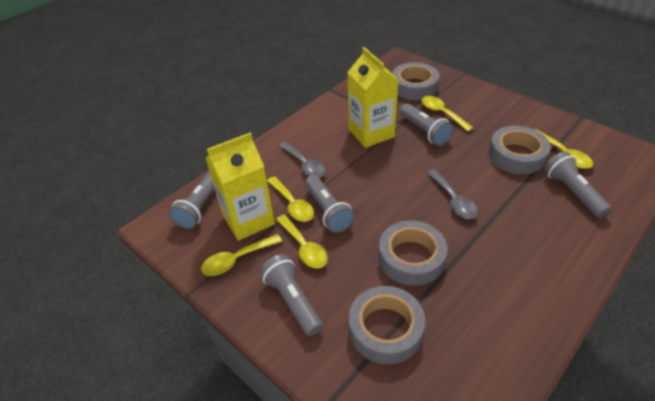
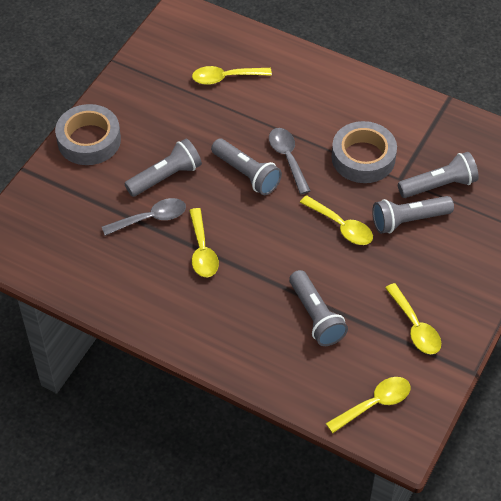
grey tape: [349,286,425,364] [379,221,448,286] [392,62,439,100] [489,126,551,174] = 4 -> [55,104,121,165] [331,121,397,183] = 2
yellow carton: [206,133,275,241] [347,47,399,148] = 2 -> none = 0

